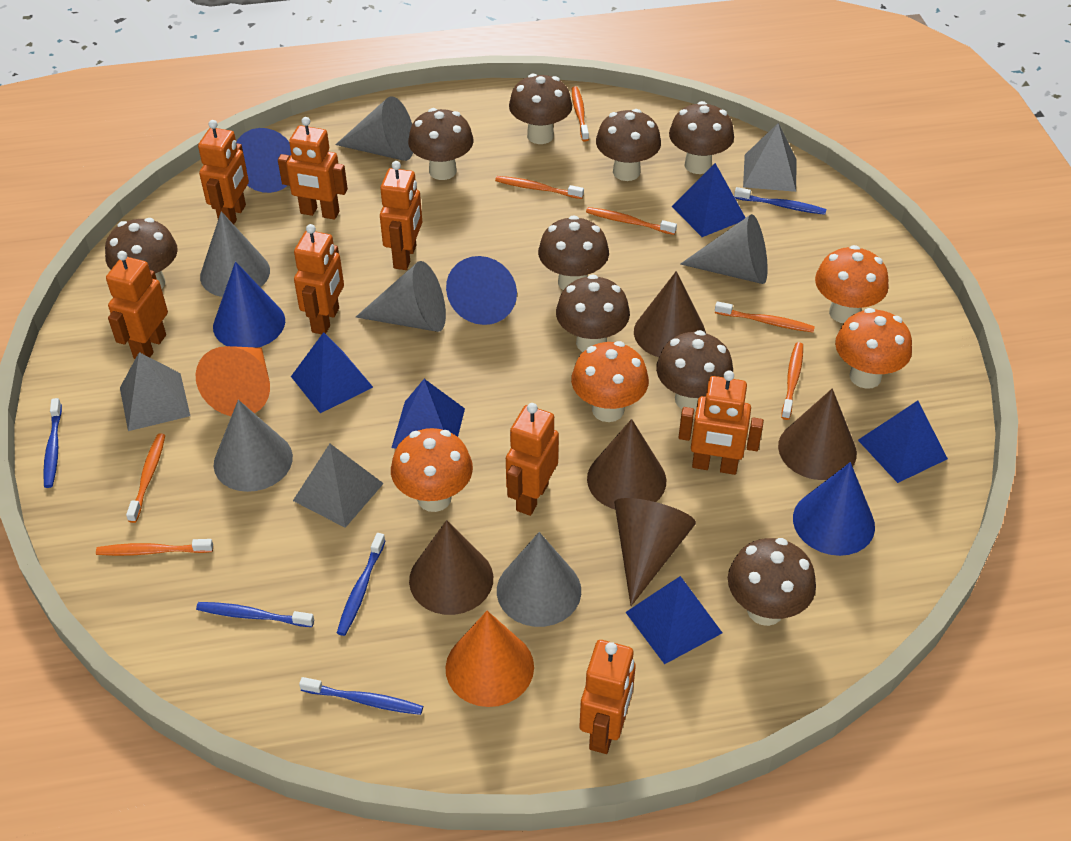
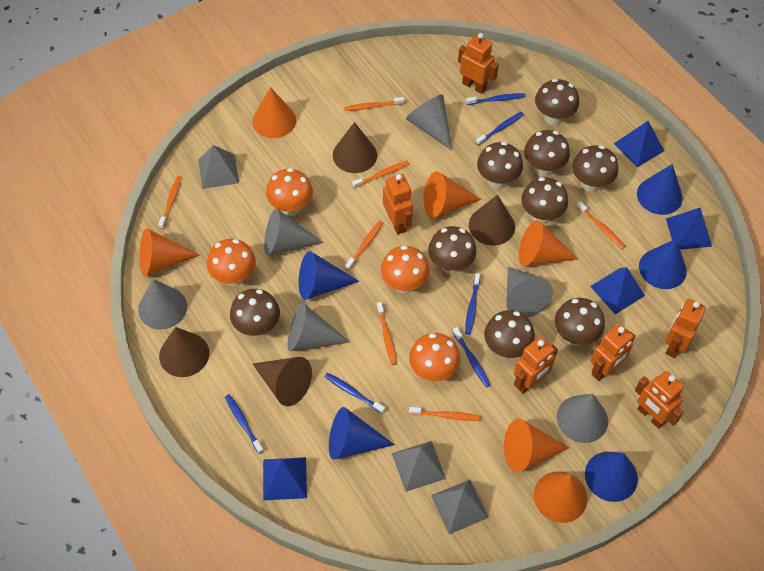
blue cone: [213,262,285,348] [236,128,291,193] [446,256,517,325] [793,462,875,556] = 4 -> [299,251,359,300] [329,407,395,460] [585,452,638,502] [637,164,683,215] [639,239,687,289] = 5
blue pyramid: [291,332,373,413] [391,379,465,449] [626,576,722,664] [672,163,746,237] [858,401,948,483] = 5 -> [263,457,307,500] [590,267,645,314] [614,121,664,167] [666,208,712,250] = 4
blue toothbrush: [43,398,62,488] [196,602,314,627] [299,677,423,715] [337,533,385,636] [734,187,826,215] = 5 -> [225,394,264,454] [325,373,385,414] [453,327,491,388] [465,273,480,335] [466,93,525,105] [476,112,524,146] = 6
brown cone: [409,520,493,615] [587,419,666,509] [614,498,696,606] [634,271,706,357] [778,389,857,480] = 5 -> [159,327,209,377] [253,357,312,406] [333,122,377,173] [469,195,515,246] = 4
orange cone: [196,346,270,416] [446,611,534,707] = 2 -> [140,228,200,276] [252,87,296,138] [424,171,481,218] [504,419,570,473] [519,220,578,266] [534,472,587,523] = 6
orange robot: [106,251,168,359] [198,120,249,224] [278,117,348,220] [294,224,344,334] [380,161,422,270] [506,403,559,516] [580,640,636,754] [678,370,764,475] = 8 -> [383,174,413,234] [458,33,499,94] [514,336,558,394] [590,323,635,381] [635,371,684,429] [665,299,706,358] = 6

